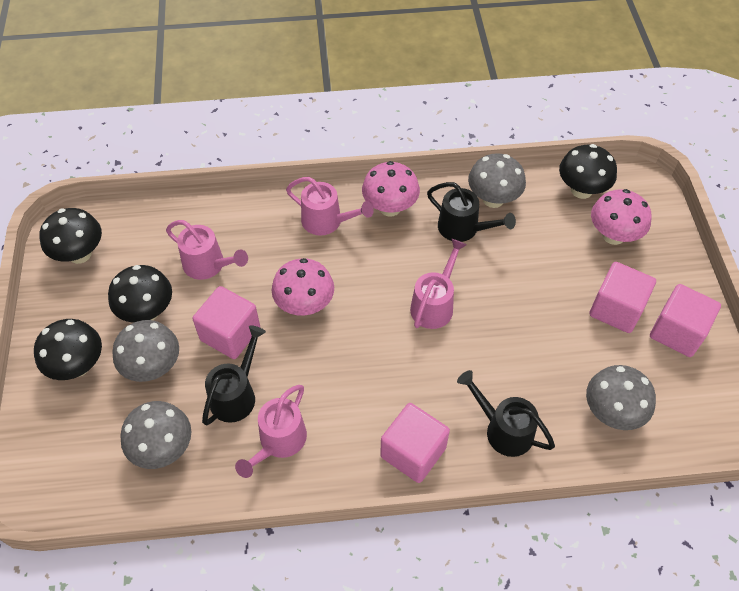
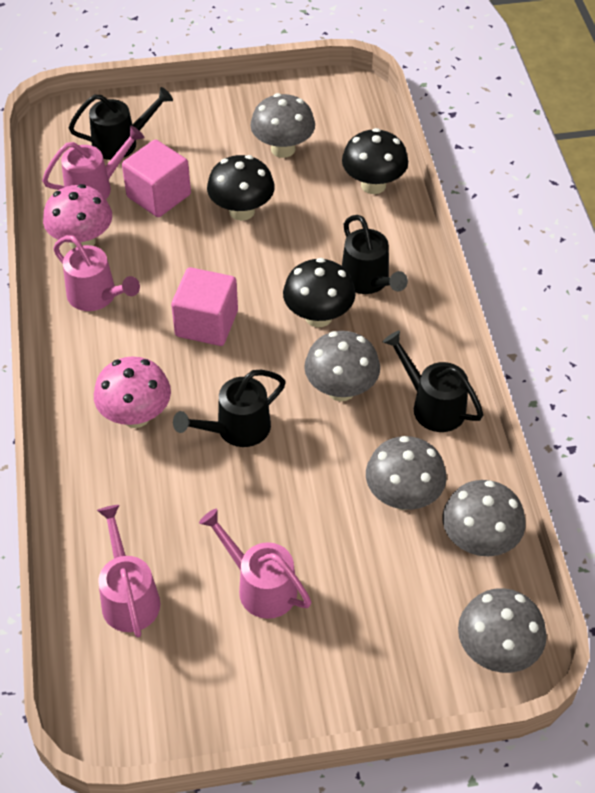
black mushroom: [34,319,102,380] [40,208,102,264] [108,265,172,323] [559,144,617,199] = 4 -> [207,155,275,221] [283,258,356,327] [342,128,408,194] = 3
black watering can: [202,325,266,426] [427,182,516,242] [457,370,555,457] = 3 -> [69,87,173,160] [173,370,286,447] [342,215,408,294] [383,330,484,432] = 4
grey mushroom: [112,320,179,382] [120,401,191,469] [468,153,526,208] [586,365,656,430] = 4 -> [250,93,315,158] [304,331,380,402] [366,436,447,510] [442,480,526,556] [458,588,547,673] = 5
pink cube: [193,286,260,359] [380,403,450,483] [589,262,656,333] [650,284,721,357] = 4 -> [122,140,191,217] [171,267,238,346] = 2
pink mushroom: [272,258,334,316] [362,161,420,216] [591,189,652,245] = 3 -> [43,184,112,249] [94,357,171,428] = 2

